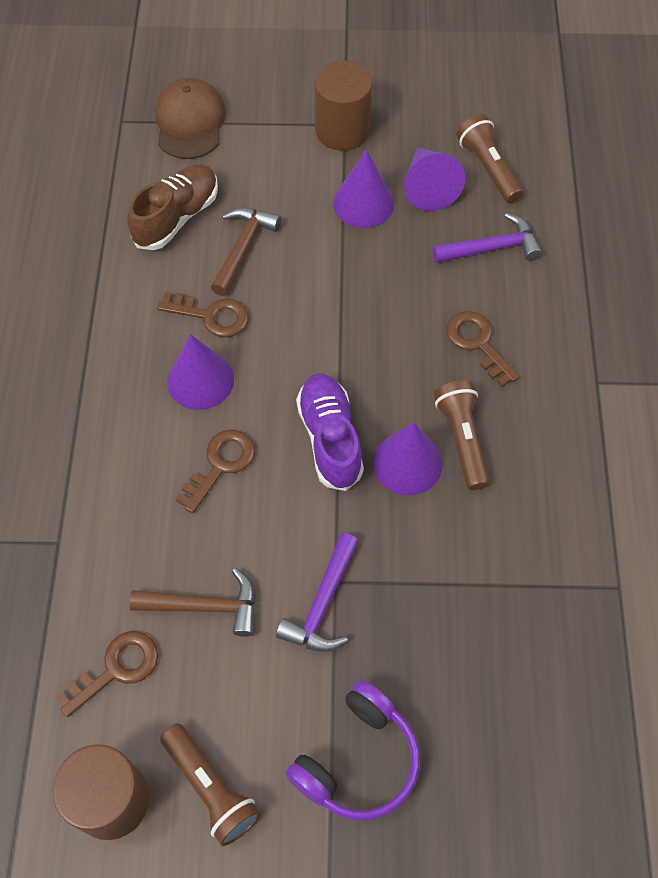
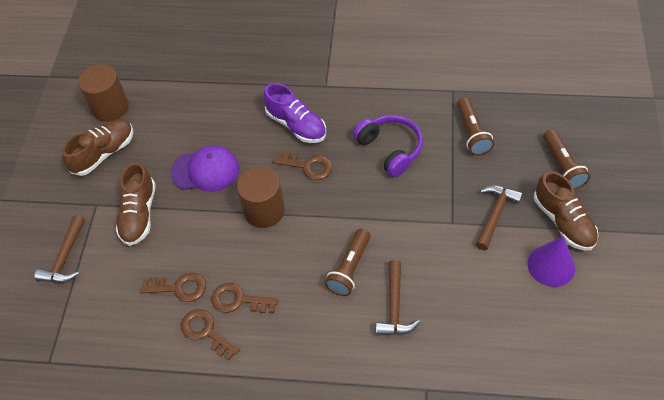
brown cap: [155,78,226,159] = 1 -> none = 0
brown hammer: [130,568,256,637] [211,208,281,296] = 2 -> [34,215,85,283] [376,260,420,336] [475,185,523,250] = 3
brown shoe: [127,165,218,250] = 1 -> [62,120,134,176] [116,162,156,246] [534,171,598,251] = 3
purple cap: none = 0 -> [171,145,239,192] = 1
purple cone: [167,334,234,410] [333,149,394,228] [373,422,443,495] [404,147,465,211] = 4 -> [527,236,575,287] = 1
purple hammer: [276,533,359,652] [433,213,542,263] = 2 -> none = 0

